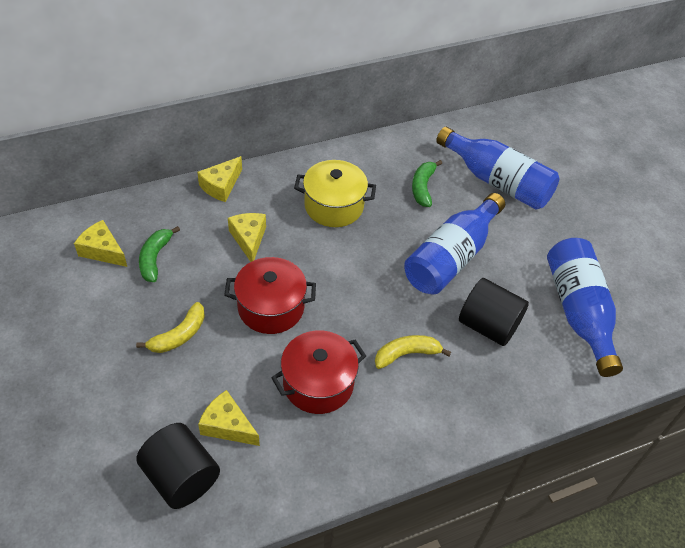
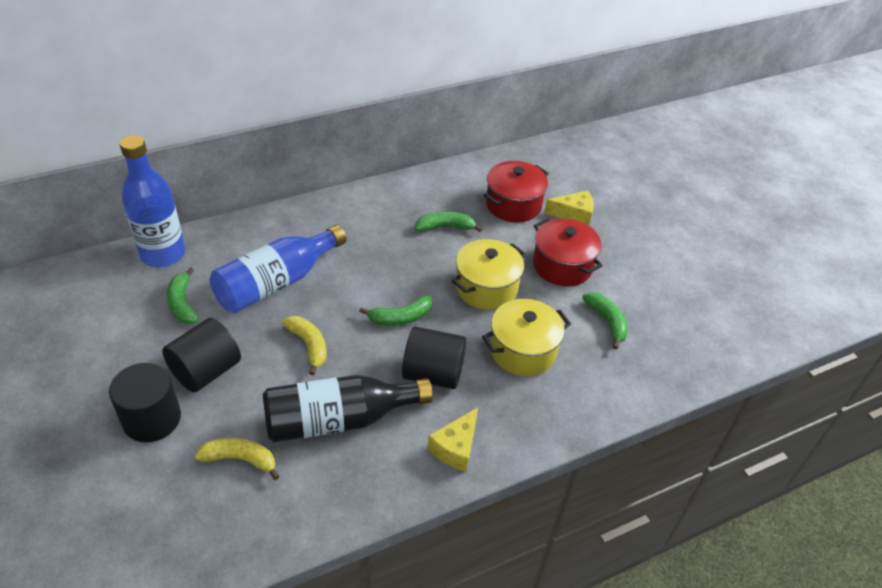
black bottle: none = 0 -> [263,375,433,443] = 1
black cylinder: [136,423,220,509] [459,278,529,346] = 2 -> [109,363,181,442] [162,318,241,393] [402,326,466,389] = 3
blue bottle: [404,193,505,295] [436,127,559,210] [547,238,623,377] = 3 -> [120,135,185,267] [210,225,346,313] = 2
green banana: [139,226,180,282] [412,160,442,207] = 2 -> [167,267,199,324] [359,295,432,326] [415,212,482,232] [582,292,628,349] = 4
yellow cheese: [74,220,127,267] [197,156,242,202] [198,390,260,446] [228,213,266,262] = 4 -> [428,408,478,471] [544,190,594,226] = 2
yellow pot: [294,160,376,227] = 1 -> [452,239,526,310] [482,299,571,376] = 2

